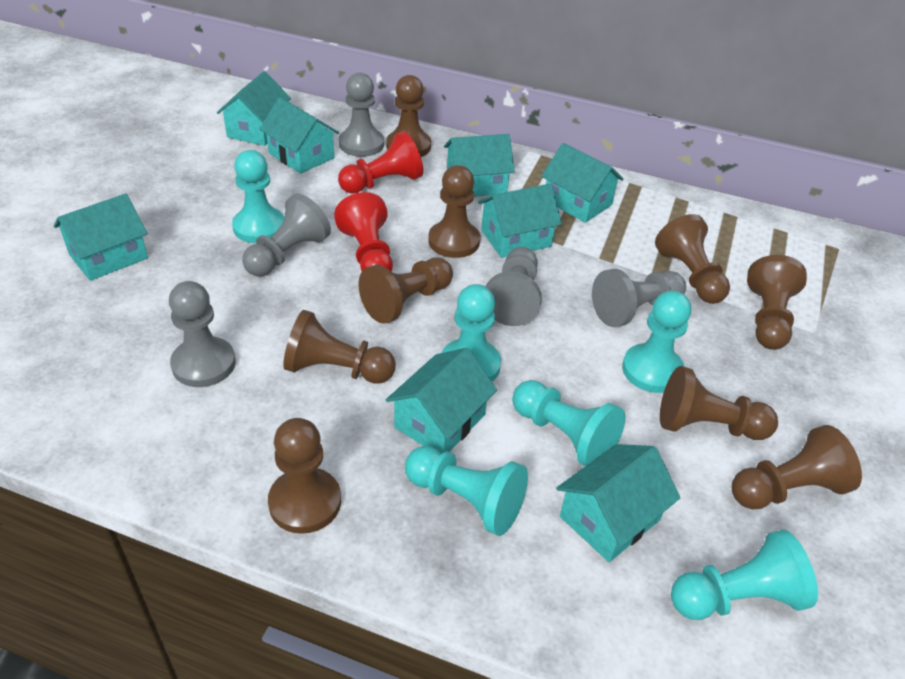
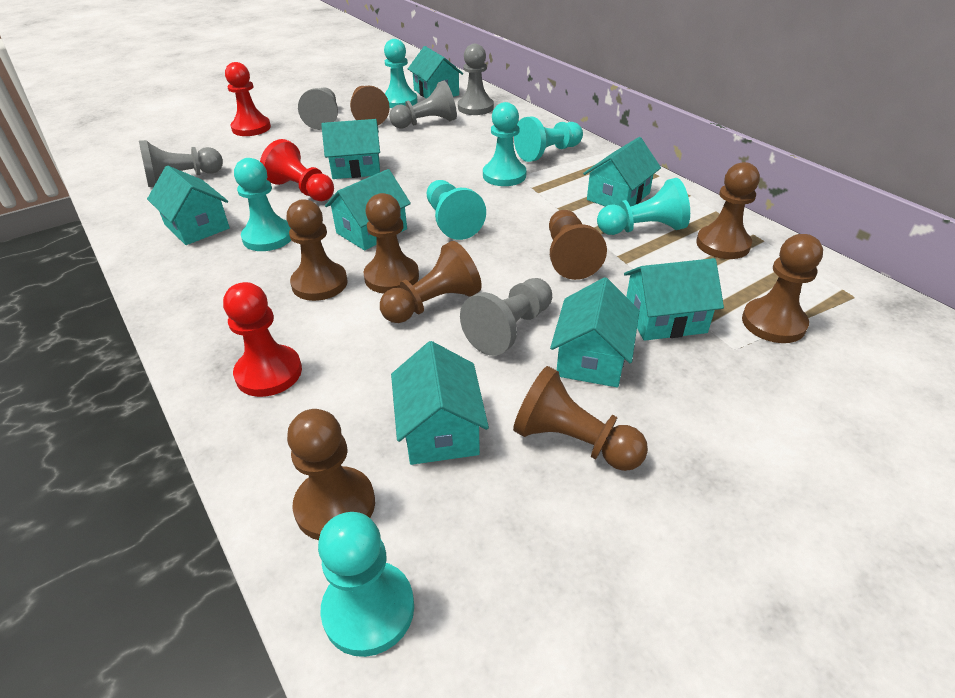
red pawn: [334,192,393,272] [338,131,423,194] = 2 -> [223,282,302,397] [225,62,271,136] [260,139,334,201] = 3
turquoise pawn: [232,150,284,243] [405,446,528,536] [441,284,501,382] [512,380,625,466] [622,291,691,393] [671,529,818,620] = 6 -> [234,158,291,251] [318,512,414,657] [384,39,418,108] [427,180,486,240] [483,102,527,186] [514,116,583,162] [597,178,690,235] = 7

